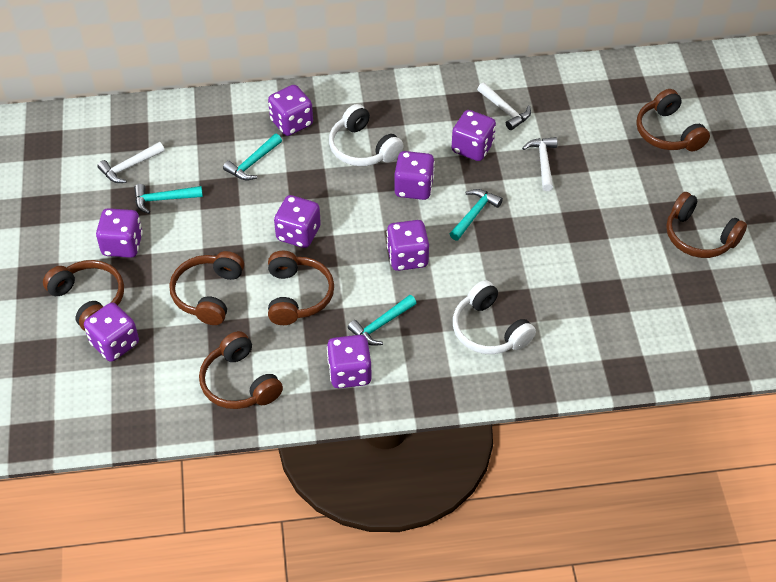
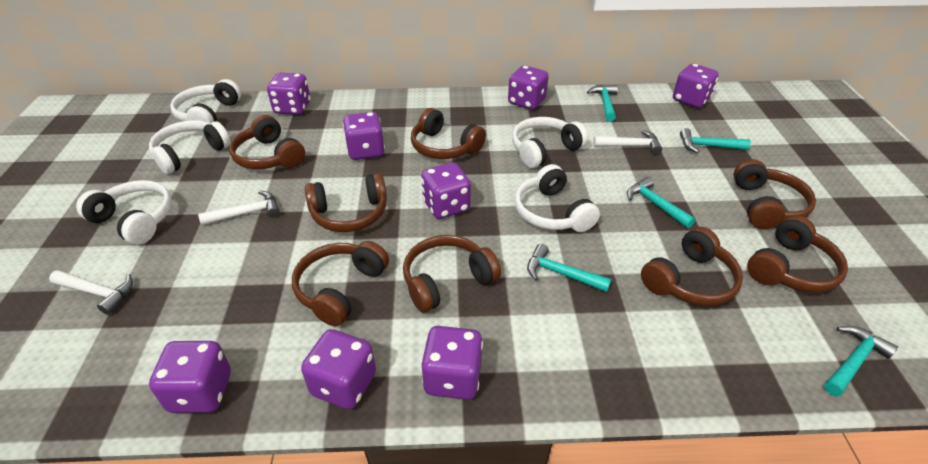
brown headphones: [43,260,124,331] [169,251,244,325] [199,331,283,409] [268,251,334,325] [636,89,710,151] [666,192,747,258] = 6 -> [229,115,305,169] [292,241,389,326] [305,173,387,232] [403,235,501,313] [411,108,486,159] [641,227,743,306] [734,159,816,229] [747,215,848,293] = 8
turquoise hammer: [134,184,203,214] [223,134,282,181] [348,295,417,346] [450,189,503,241] = 4 -> [527,244,612,292] [587,85,618,122] [627,177,696,229] [680,128,751,153] [824,326,898,397] = 5
white headphones: [329,104,404,166] [453,280,536,354] = 2 -> [76,180,172,245] [149,120,231,174] [170,79,241,131] [512,117,588,168] [515,164,600,232] = 5

